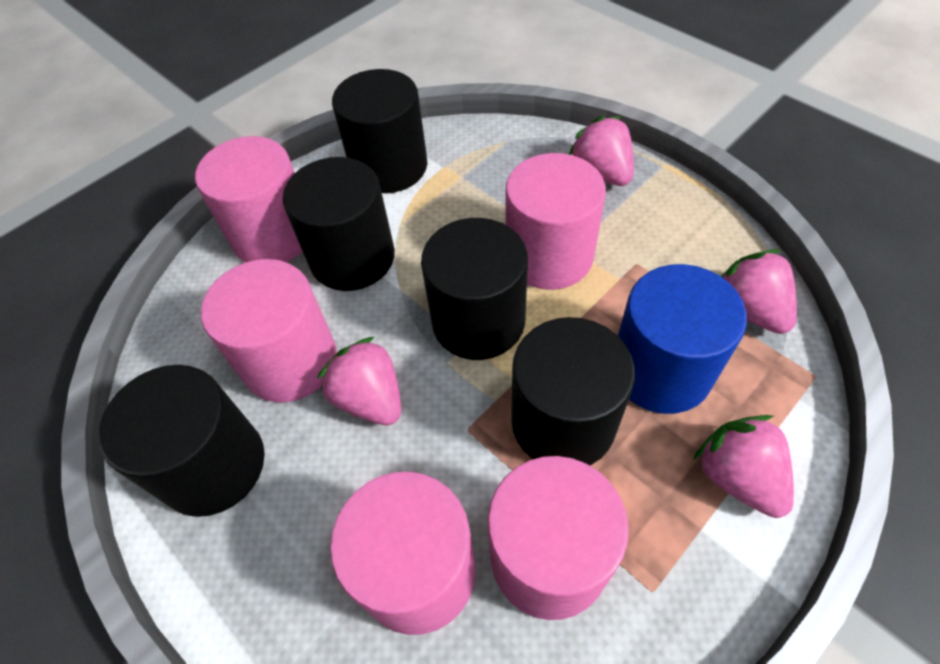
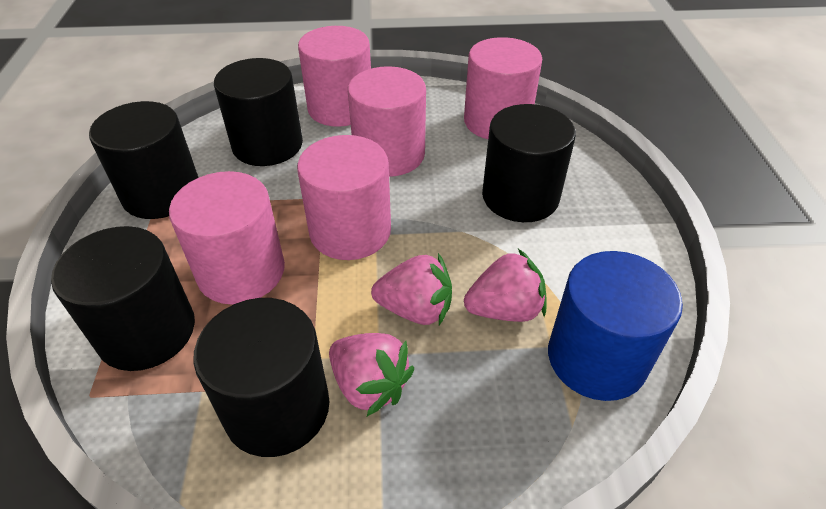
pink strawberry: [317,337,401,425] [569,116,634,186] [693,415,794,518] [721,249,797,334] = 4 -> [329,333,414,416] [371,253,452,325] [464,249,546,322] = 3

